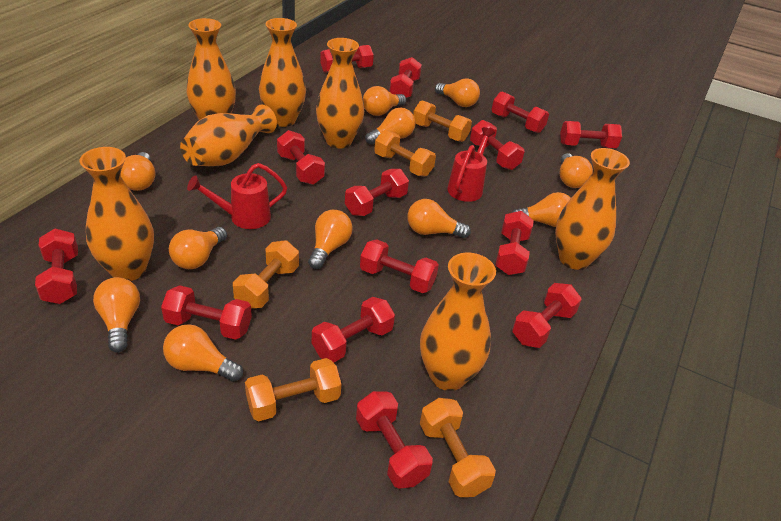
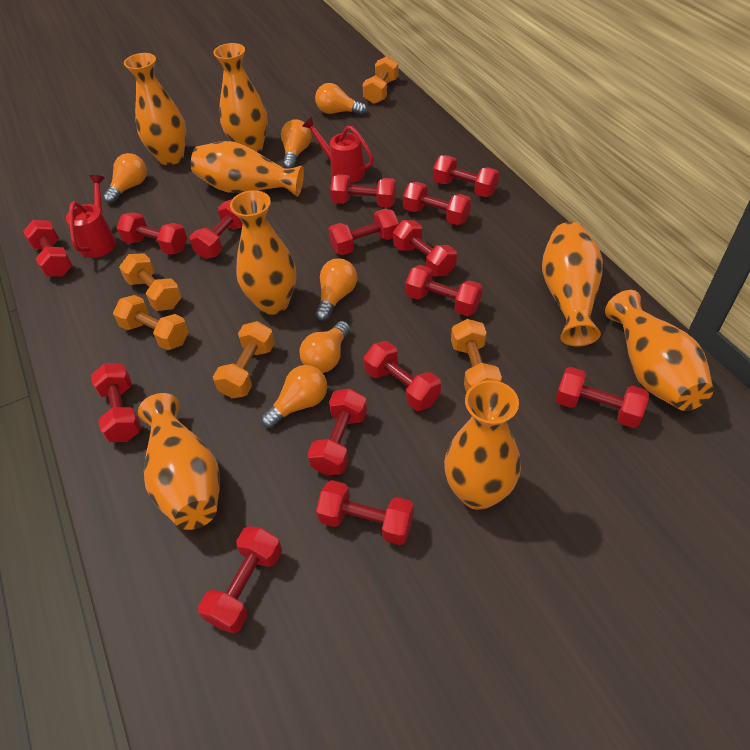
orange light bulb: [93,277,140,353] [121,152,155,191] [163,324,243,382] [169,227,227,269] [308,210,353,269] [363,86,406,116] [365,108,416,145] [407,199,471,238] [435,78,480,107] [512,192,571,227] [560,153,593,188] = 11 -> [103,153,147,204] [261,365,327,428] [281,119,312,169] [299,321,350,373] [315,83,367,115] [316,258,357,321] = 6
orange vase: [80,147,154,281] [180,105,277,167] [186,18,236,120] [259,18,306,127] [316,38,364,148] [420,253,496,391] [555,148,630,270] = 7 -> [124,53,186,165] [138,393,220,530] [191,141,304,197] [213,43,268,153] [230,190,296,315] [444,380,521,510] [542,222,603,346] [605,290,714,411] = 8
red dumbbell: [35,229,78,304] [161,285,252,340] [277,130,325,185] [312,297,395,363] [320,45,374,73] [345,169,409,216] [356,391,433,489] [360,239,439,293] [389,57,422,98] [470,120,524,170] [491,91,549,133] [495,211,534,275] [512,283,582,348] [560,121,622,148] = 14 -> [23,220,73,277] [91,363,142,442] [117,212,187,255] [190,199,243,259] [198,526,282,633] [308,388,367,475] [316,480,414,545] [328,209,399,255] [330,174,396,208] [363,341,441,411] [393,220,457,277] [403,182,471,225] [406,265,483,316] [433,155,499,197] [556,367,649,428] = 15

